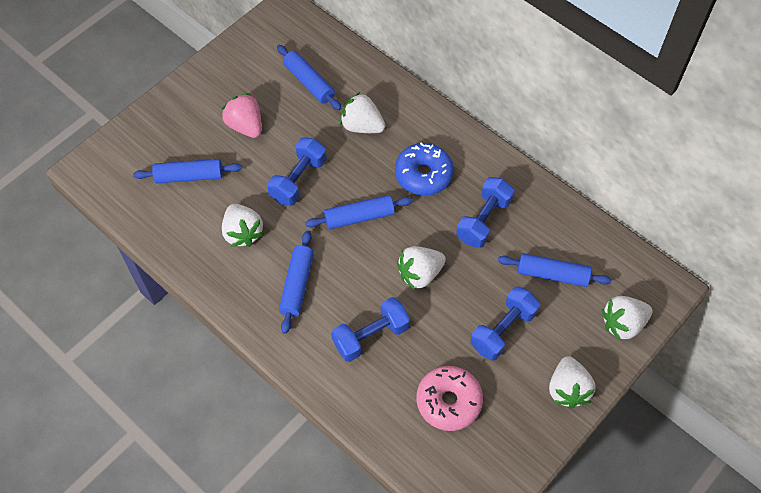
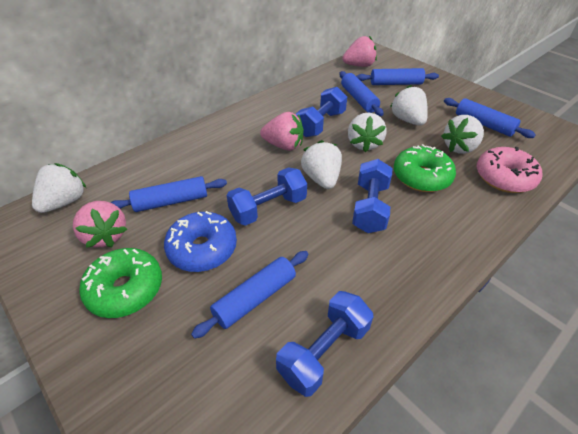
green donut: none = 0 -> [79,248,162,318] [394,144,456,192] = 2
pink strawberry: [222,93,262,138] = 1 -> [73,201,127,248] [260,112,304,151] [343,36,377,67] = 3

